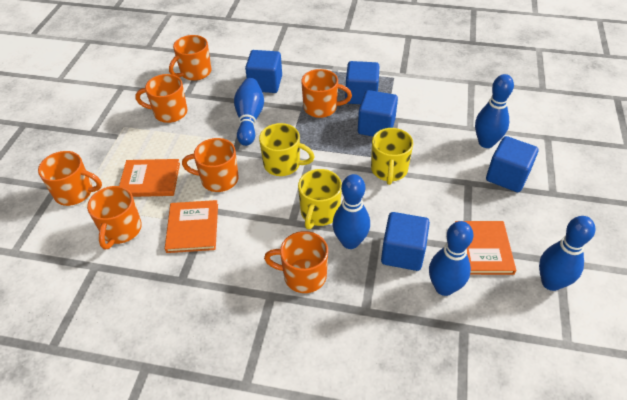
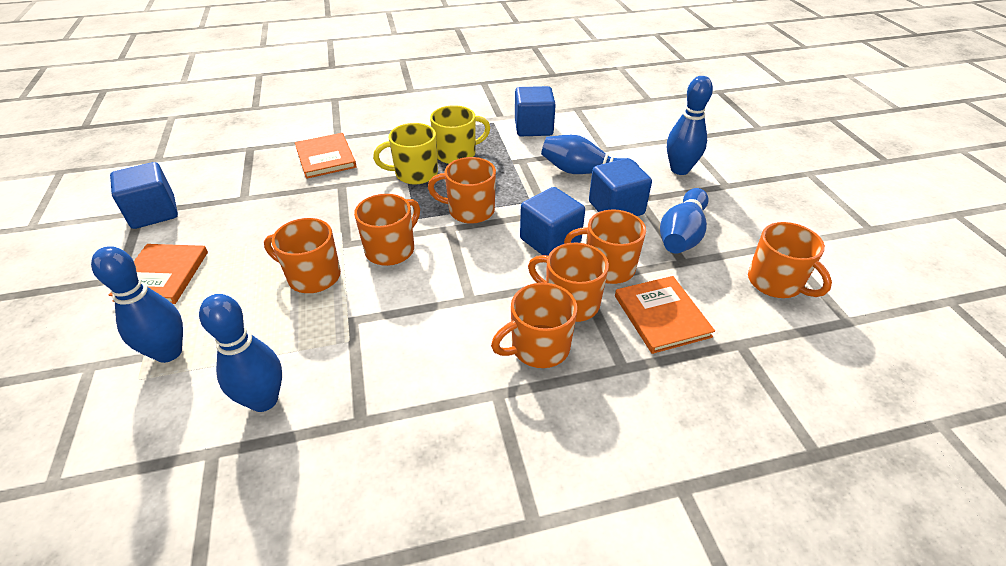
blue cube: [245,50,282,93] [345,61,380,104] [358,90,398,136] [381,212,430,271] [486,136,539,192] = 5 -> [110,162,178,229] [515,86,556,136] [520,187,585,256] [589,158,652,216] = 4
yellow mug: [259,123,315,176] [298,169,342,229] [371,128,414,185] = 3 -> [373,123,438,184] [430,105,490,164] = 2

